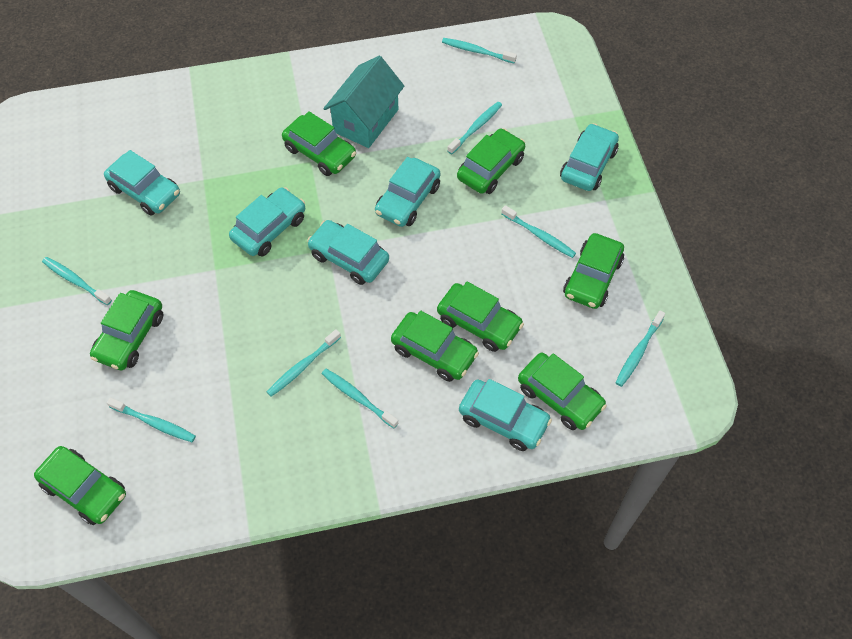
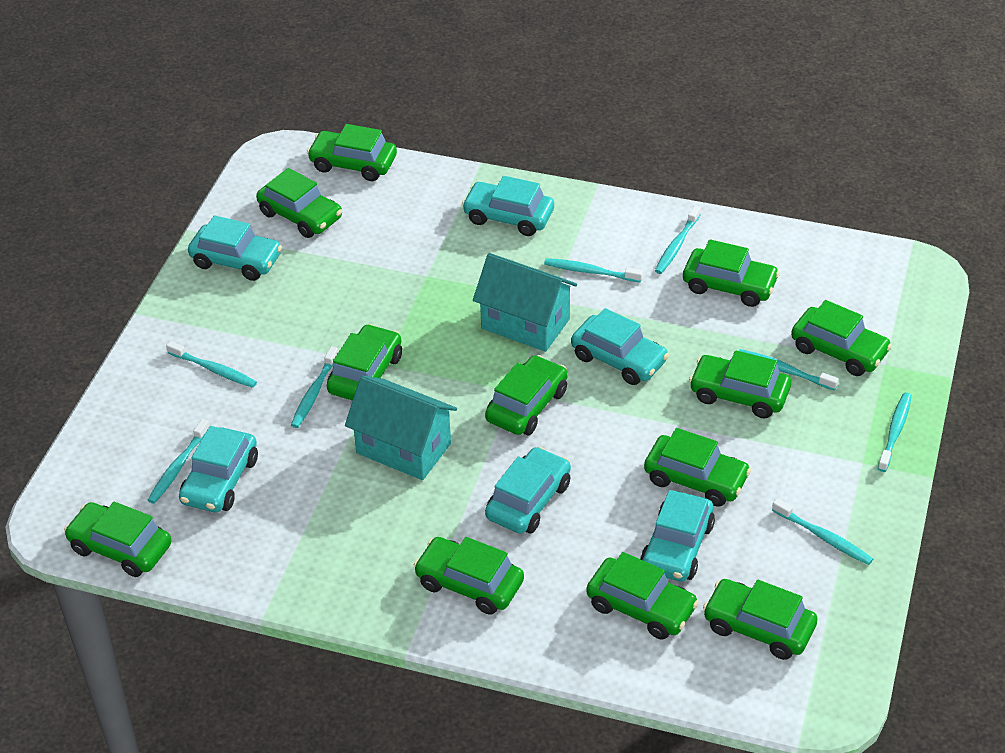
green car: [34,446,126,525] [90,290,163,370] [282,111,356,176] [391,311,479,382] [437,281,524,352] [457,128,525,194] [518,353,607,430] [563,233,624,309] = 8 -> [64,502,172,577] [256,168,342,238] [307,124,397,181] [327,324,402,401] [414,537,524,615] [485,355,568,435] [586,552,699,639] [644,428,751,507] [683,239,780,307] [689,350,791,418] [703,579,818,660] [791,300,892,376] = 12
turquoise house: [323,56,404,148] = 1 -> [345,376,457,480] [473,253,577,352] = 2

